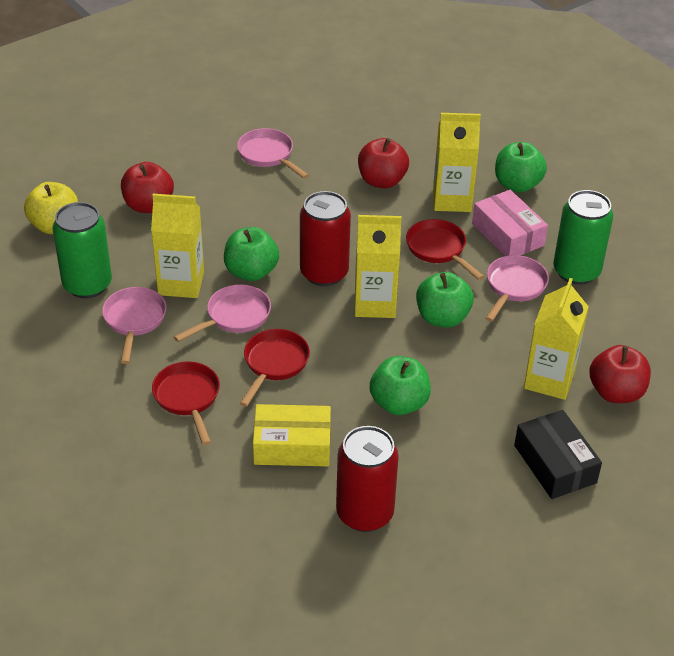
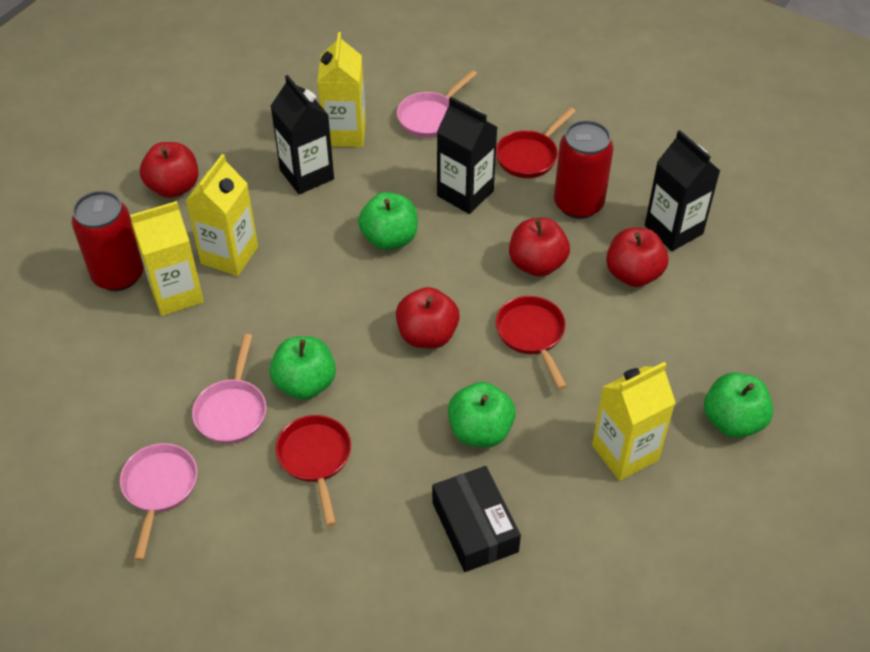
black carton: none = 0 -> [271,75,334,194] [437,97,497,214] [645,130,720,251] = 3
green can: [53,202,112,298] [553,190,613,285] = 2 -> none = 0
pink box: [472,190,548,256] = 1 -> none = 0
pink pan: [102,287,166,364] [174,284,271,342] [237,128,309,179] [485,255,549,322] = 4 -> [120,443,197,561] [192,334,266,444] [397,70,477,138] = 3
red apple: [121,162,174,213] [358,138,409,188] [589,345,651,403] = 3 -> [140,142,198,198] [396,287,460,349] [509,218,570,277] [606,228,668,287] = 4
yellow apple: [24,182,78,234] = 1 -> none = 0
yellow box: [253,404,331,466] = 1 -> none = 0

